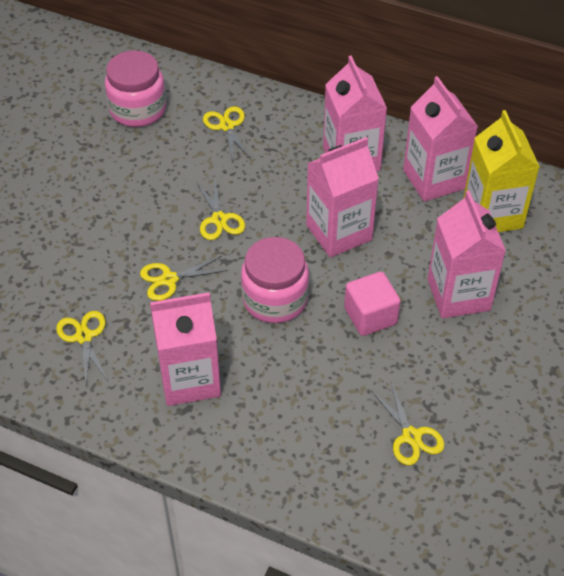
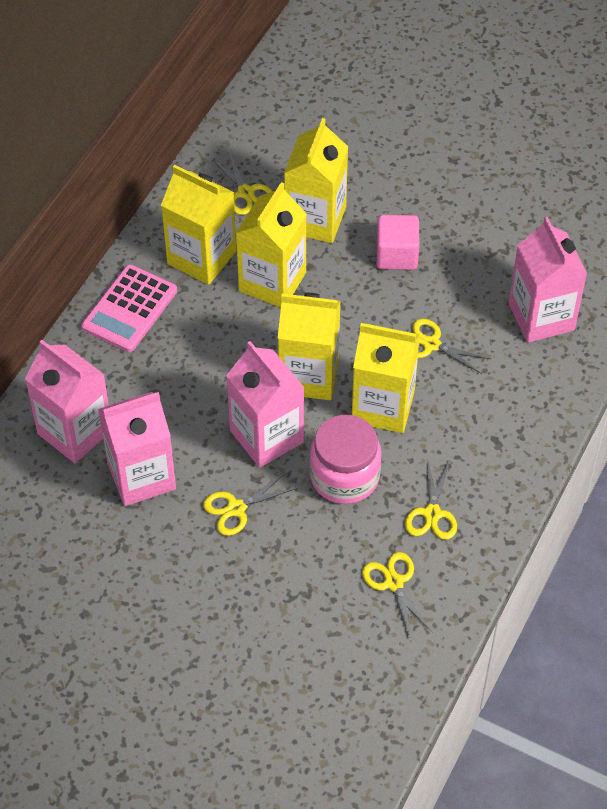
pink calculator: none = 0 -> [81,264,177,352] = 1
pink carton: [150,292,221,406] [306,137,379,258] [323,56,387,172] [403,76,478,202] [428,190,506,318] = 5 -> [25,340,109,463] [98,392,176,506] [226,341,304,468] [509,217,587,343] = 4
pink jar: [105,50,166,127] [241,237,309,323] = 2 -> [309,415,382,504] = 1
yellow carton: [463,110,540,232] = 1 -> [161,165,236,285] [236,182,307,308] [278,293,340,400] [284,118,348,243] [352,323,420,433] = 5

